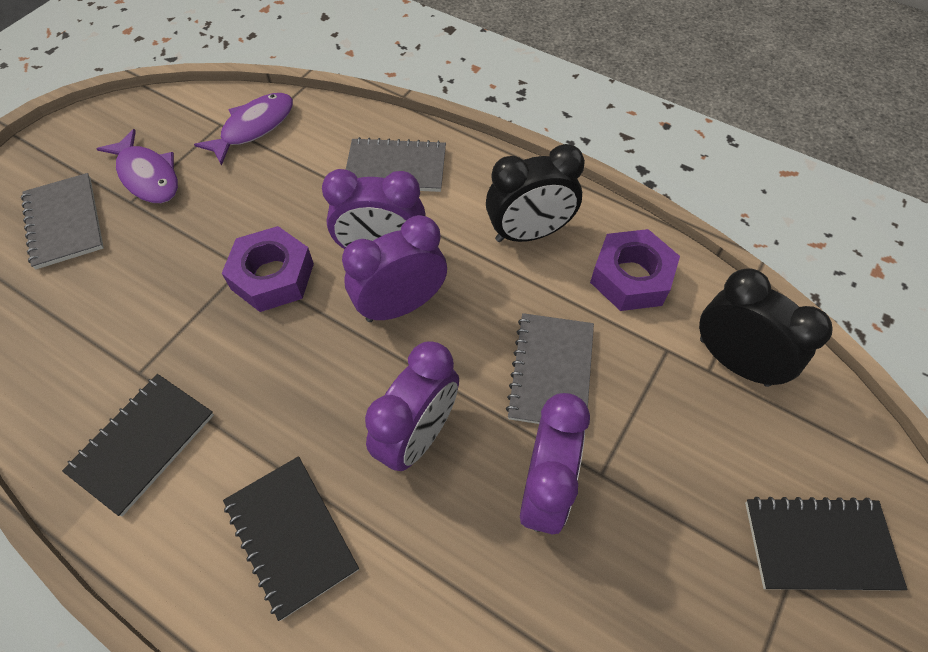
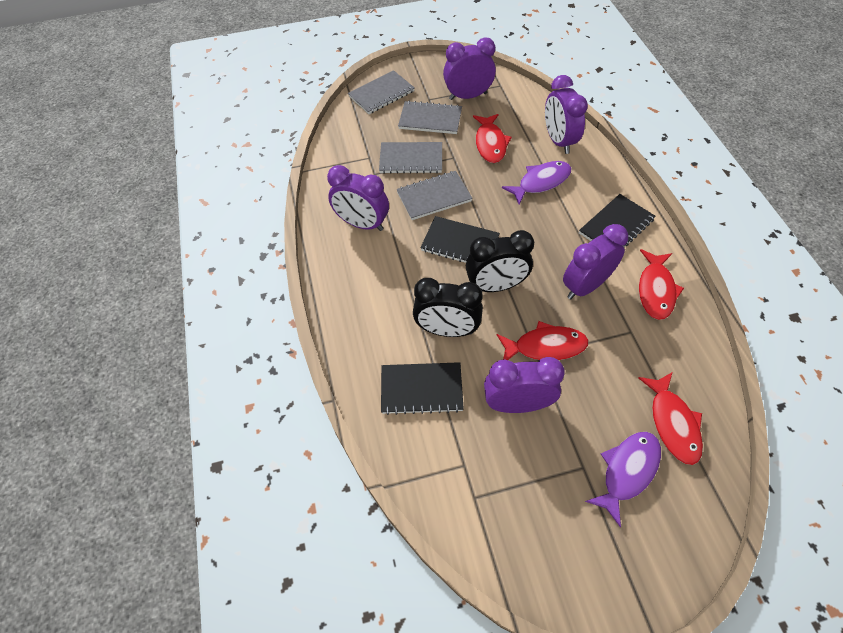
grey notebook: [21,173,104,269] [346,137,446,192] [506,313,594,424] = 3 -> [348,70,415,114] [379,142,442,174] [397,171,473,220] [398,101,462,134] = 4
purple clock: [322,169,426,249] [342,215,447,322] [365,341,459,471] [520,393,590,535] = 4 -> [327,165,389,231] [443,38,496,100] [484,357,565,413] [545,75,588,154] [563,224,628,299] = 5
purple nut: [222,226,314,312] [590,229,680,311] = 2 -> none = 0
red fish: none = 0 -> [473,114,512,163] [497,321,589,360] [638,372,703,465] [639,249,684,320] = 4

